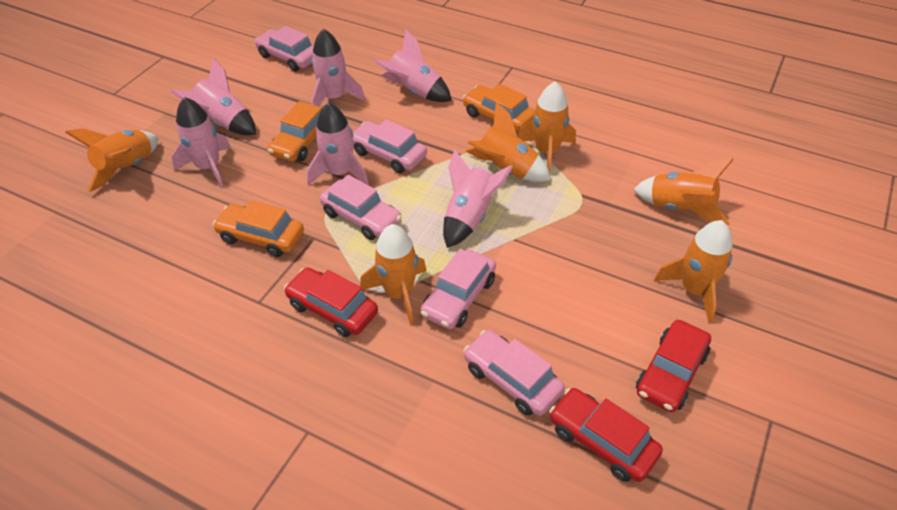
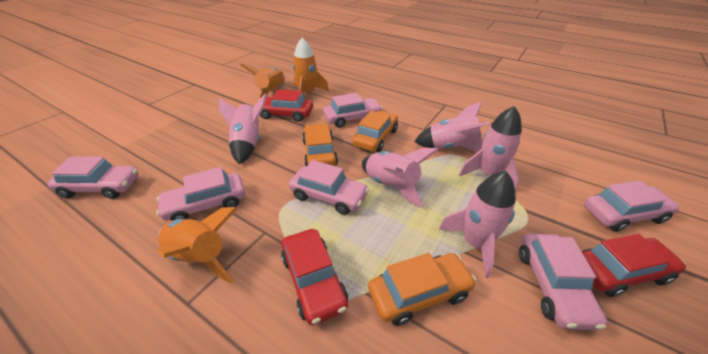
orange rocket: [65,128,158,192] [360,224,427,325] [466,102,551,182] [518,81,576,173] [633,158,733,225] [654,220,733,323] = 6 -> [157,207,237,284] [240,63,285,102] [293,38,329,95] = 3
pink car: [255,26,314,71] [320,175,402,240] [353,120,427,173] [421,249,496,329] [464,330,565,416] = 5 -> [47,157,139,199] [156,167,245,221] [289,160,369,215] [323,93,383,128] [519,234,607,330] [584,180,679,232] = 6
pink rocket: [170,58,256,135] [172,97,231,187] [307,102,369,185] [311,29,365,107] [374,29,452,102] [443,150,513,248] = 6 -> [219,93,267,165] [362,148,438,208] [414,101,489,152] [439,171,516,278] [459,106,522,192] = 5

